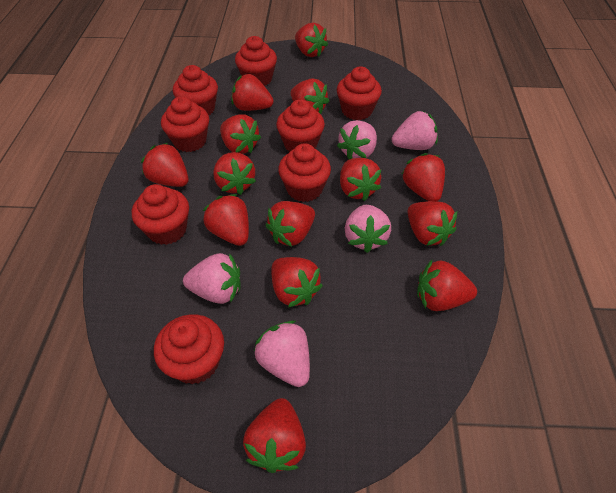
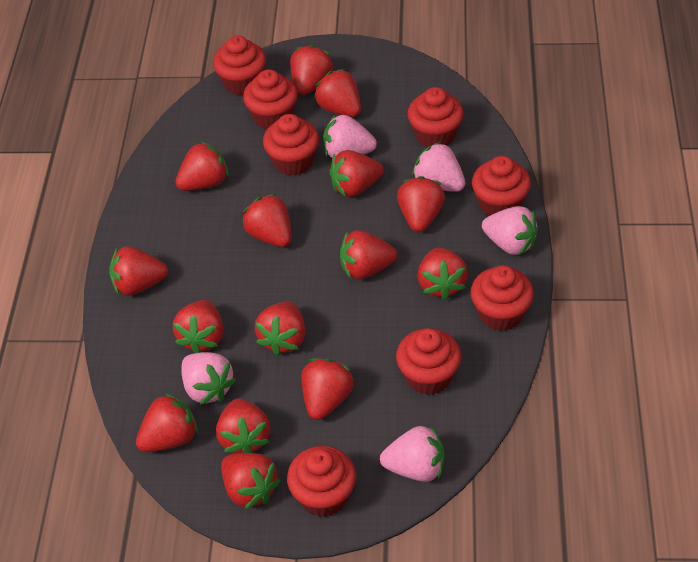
red strawberry: [141,143,189,187] [203,194,249,246] [213,152,256,195] [220,114,261,154] [232,74,274,111] [243,398,306,473] [266,201,315,247] [271,257,323,308] [291,79,329,114] [295,23,328,57] [340,158,381,201] [402,153,445,202] [408,201,457,246] [417,260,477,311] = 14 -> [109,246,168,296] [136,393,198,452] [173,300,223,353] [175,142,229,191] [216,398,270,453] [221,453,281,510] [242,194,291,247] [255,301,305,356] [290,45,333,95] [302,358,354,420] [314,69,361,117] [329,150,383,197] [340,230,397,280] [397,176,445,232] [417,248,468,300] = 15

